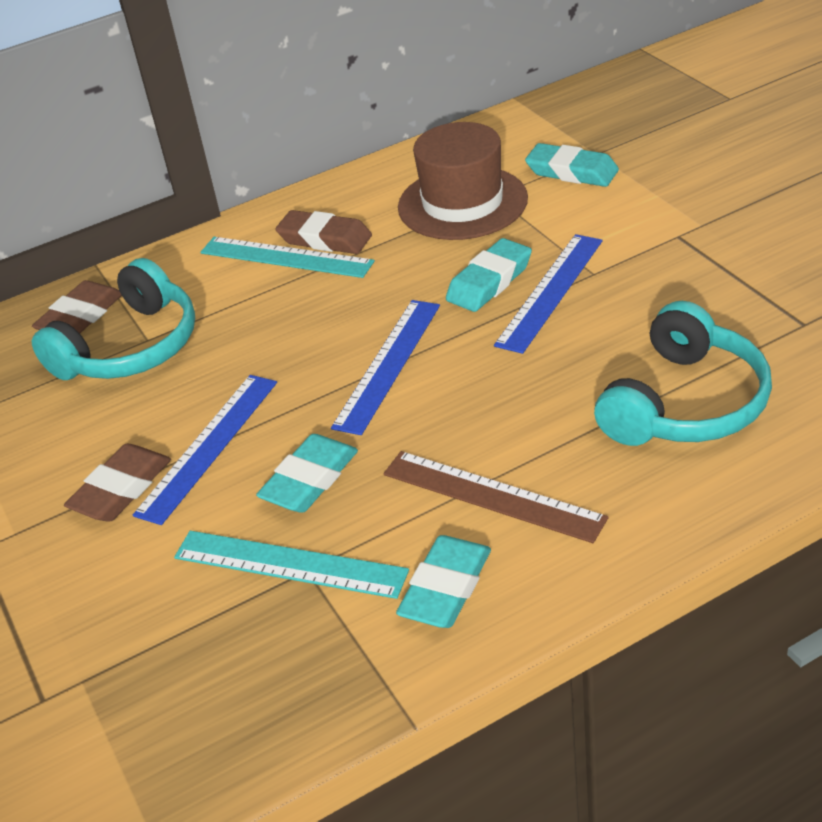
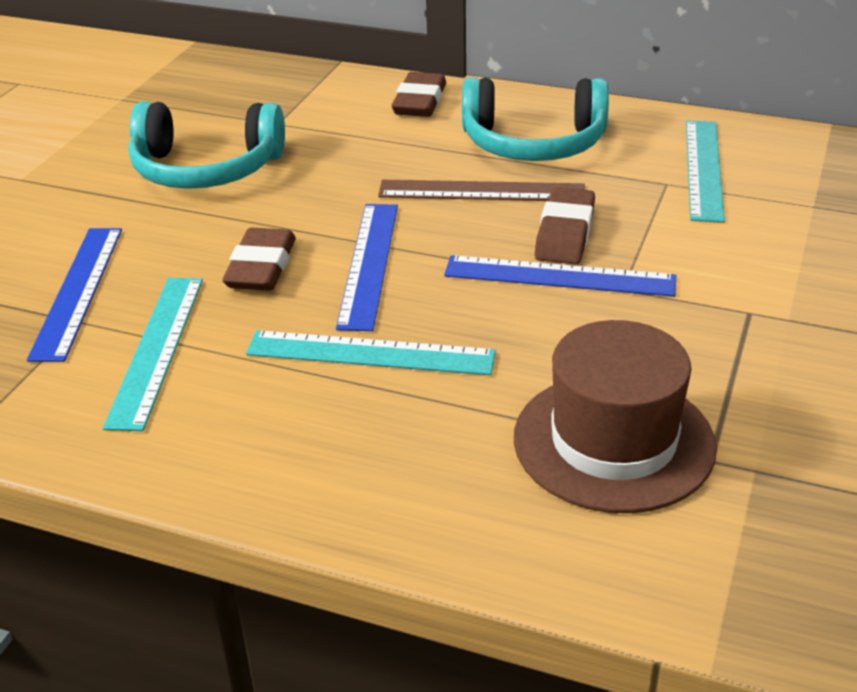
turquoise eraser: [256,434,358,513] [396,535,491,628] [446,238,532,312] [525,143,619,187] = 4 -> none = 0
turquoise ruler: [174,531,409,599] [200,237,375,278] = 2 -> [103,278,203,431] [246,330,496,375] [686,121,725,223] = 3

